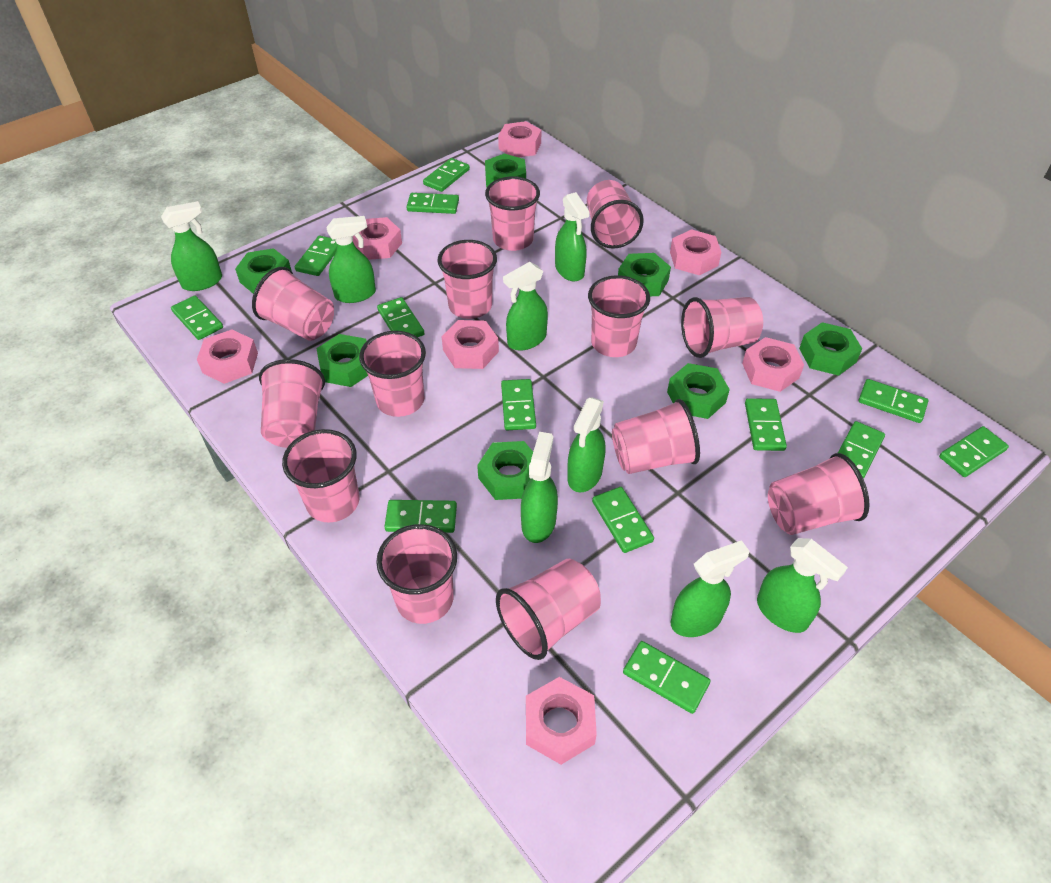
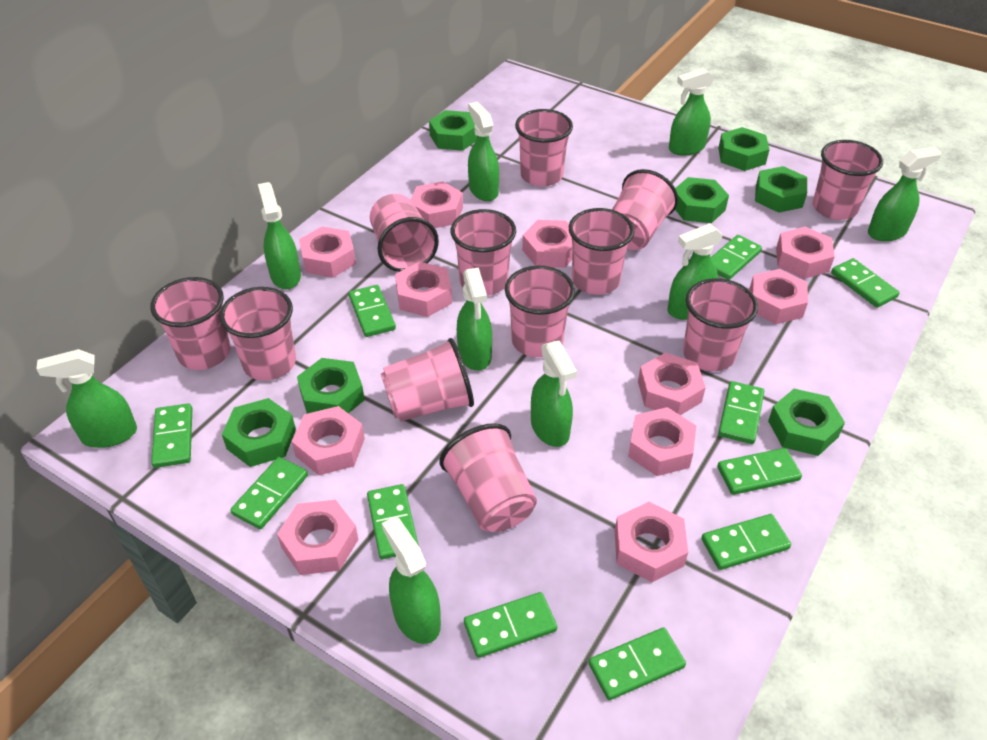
green domino: [171,295,223,340] [295,236,337,276] [377,297,425,337] [384,500,457,533] [407,193,459,214] [423,158,470,192] [501,379,536,430] [592,487,654,553] [623,641,710,714] [745,398,787,451] [838,421,885,479] [859,379,928,423] [939,426,1009,477] = 13 -> [151,403,192,468] [230,457,308,529] [349,285,396,337] [367,484,419,559] [464,592,557,658] [588,627,686,700] [702,514,791,570] [710,235,762,280] [717,448,802,495] [718,381,764,444] [831,258,900,308] = 11
green spray bottle: [161,201,222,291] [326,216,376,303] [503,262,548,351] [521,432,558,543] [555,192,589,281] [567,397,605,492] [671,540,749,637] [757,538,848,633] = 8 -> [36,349,137,448] [258,182,301,289] [382,516,441,644] [457,268,492,371] [468,102,499,201] [531,341,577,447] [668,224,723,320] [669,68,714,156] [868,147,942,241] = 9
pink cup: [252,267,334,341] [259,359,325,448] [282,429,359,523] [359,331,426,417] [376,524,457,624] [437,240,497,319] [485,176,540,251] [496,559,601,660] [587,180,644,249] [588,275,650,357] [612,399,700,474] [681,297,763,358] [768,453,870,535] = 13 -> [151,277,230,370] [219,287,296,381] [370,194,439,272] [381,338,474,421] [440,423,537,532] [451,209,516,296] [505,266,575,357] [515,109,573,187] [569,208,635,295] [612,169,678,250] [683,278,758,371] [813,140,883,220] = 12
pink nut: [197,329,258,384] [353,217,402,260] [441,320,499,369] [498,121,541,157] [526,677,597,765] [670,229,721,275] [742,337,804,392] = 7 -> [277,500,358,575] [292,406,365,475] [299,226,356,278] [395,262,452,317] [410,182,463,228] [522,220,573,268] [615,502,688,582] [628,407,696,476] [638,353,706,415] [749,269,808,324] [776,227,835,279] = 11

